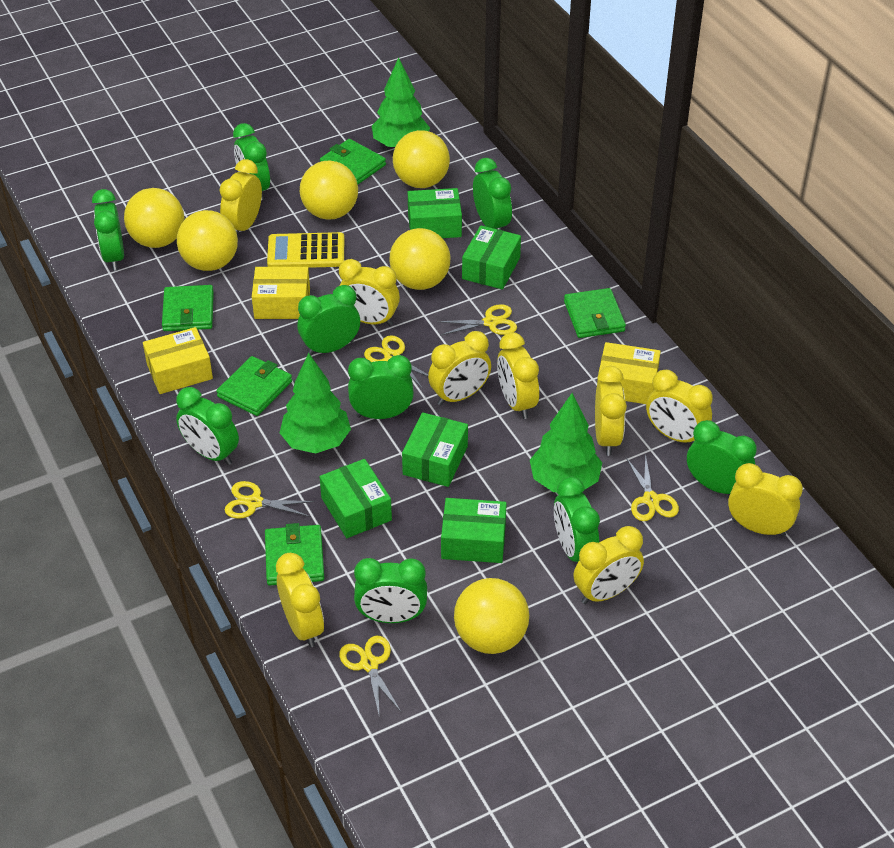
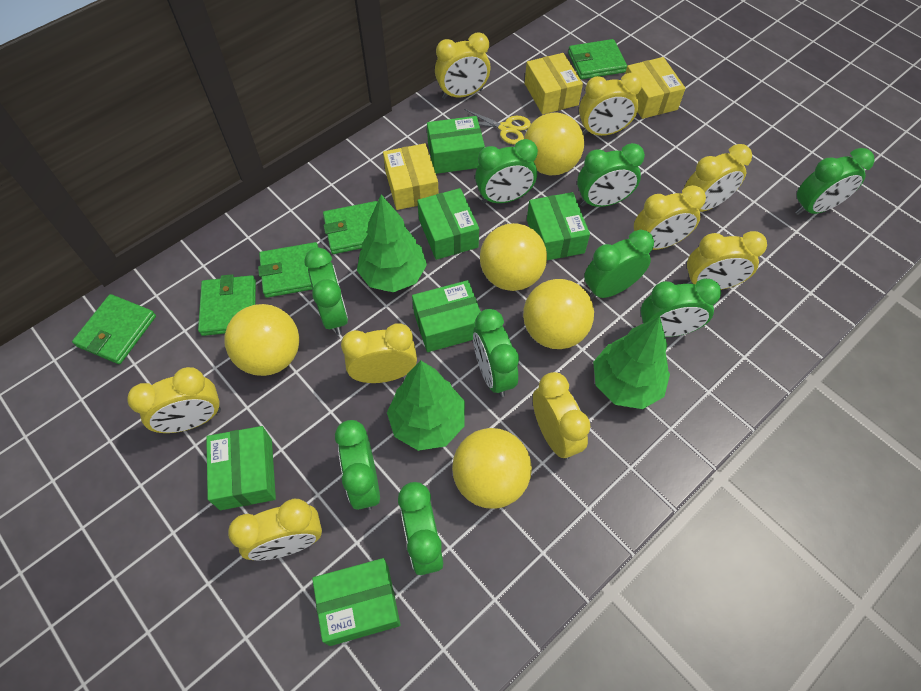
green box: [320,459,392,538] [402,412,468,487] [408,188,462,238] [441,498,507,563] [462,225,521,289] = 5 -> [206,426,276,510] [312,558,401,646] [412,280,481,352] [417,188,479,260] [427,116,485,174] [527,192,590,260] = 6
yellow ball: [124,188,184,248] [177,210,238,271] [300,160,358,220] [390,228,451,290] [393,130,450,188] [454,578,529,654] = 6 -> [224,304,299,376] [452,428,532,509] [480,223,547,291] [523,279,594,349] [524,113,584,175] = 5
yellow calculator: [267,232,344,268] = 1 -> none = 0
yellow scissors: [225,481,315,519] [339,636,401,715] [364,335,428,389] [437,304,517,335] [626,453,679,521] = 5 -> [464,109,531,144] = 1

